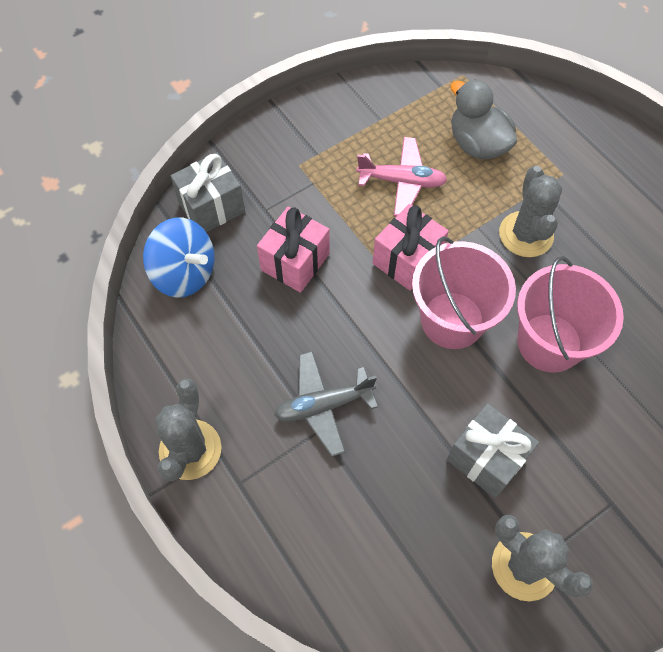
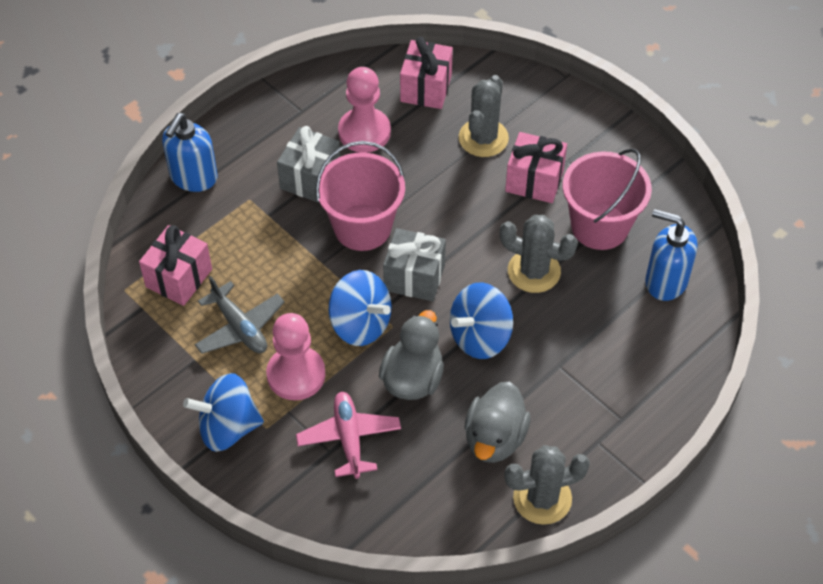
blue soap dispenser: none = 0 -> [162,113,218,192] [645,209,698,301] = 2
blue spinning top: [143,218,214,298] = 1 -> [183,373,264,452] [329,270,392,346] [450,282,513,359] = 3
grey duck: [450,80,517,159] = 1 -> [379,310,444,400] [465,382,531,463] = 2
pink gift: [257,207,330,293] [373,204,449,291] = 2 -> [139,225,212,306] [400,37,453,109] [505,132,567,203] = 3
pink pawn: none = 0 -> [266,313,325,400] [338,67,391,153] = 2

